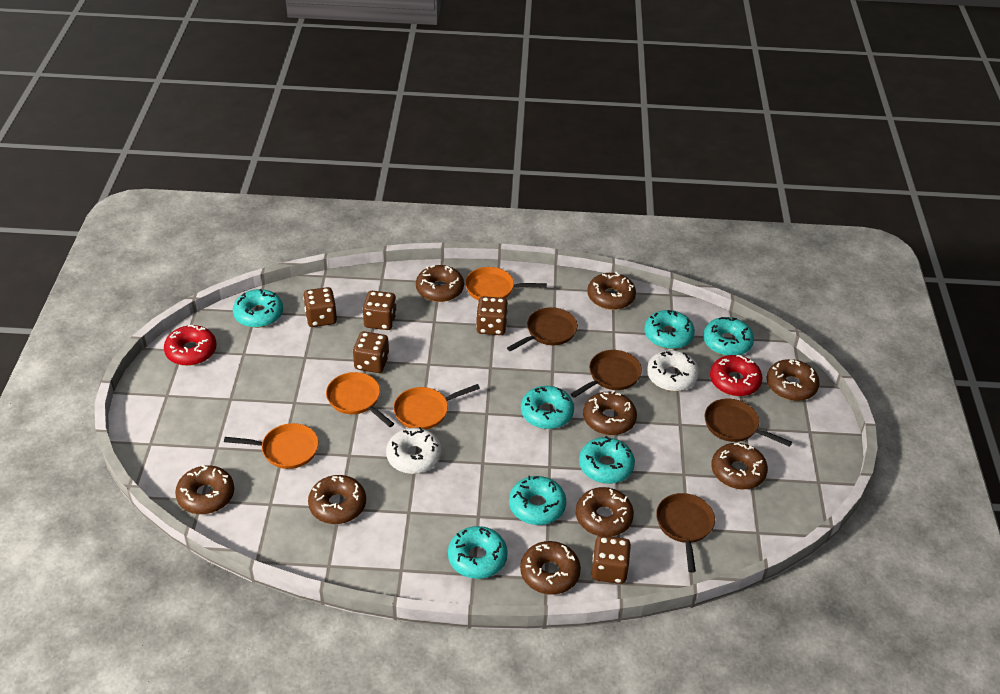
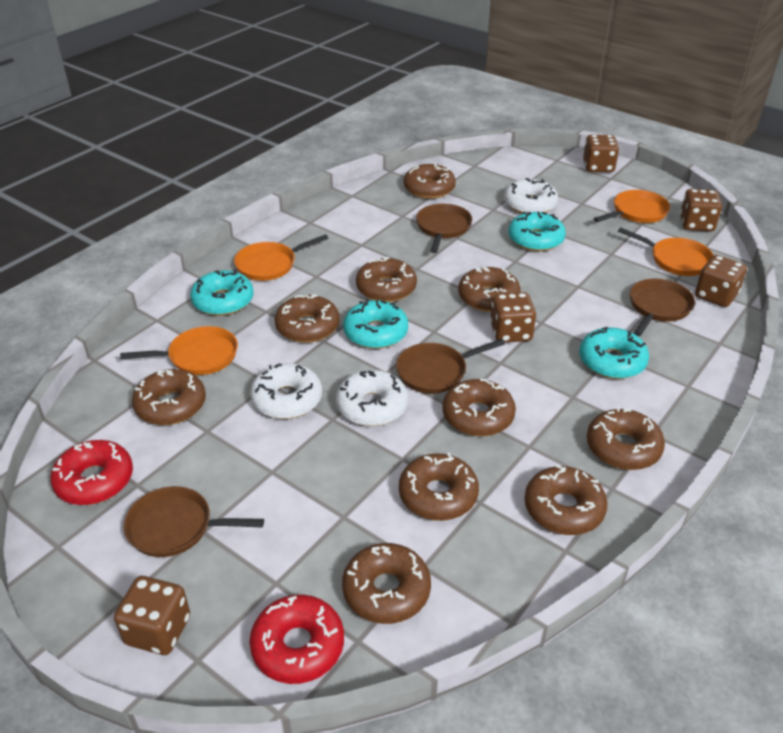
brown donut: [175,464,234,514] [308,475,366,524] [416,265,464,302] [520,541,581,595] [576,487,634,537] [583,390,637,435] [587,272,636,310] [711,443,768,489] [767,359,820,401] = 9 -> [132,369,206,425] [275,295,340,343] [342,543,431,624] [356,257,417,302] [399,453,479,521] [404,163,456,199] [442,379,516,436] [458,267,521,312] [524,464,608,535] [587,407,665,470] = 10
turquoise donut: [233,289,283,328] [448,526,508,579] [509,476,566,525] [521,386,574,429] [579,436,635,484] [644,310,695,349] [703,317,754,356] = 7 -> [190,270,254,316] [343,300,408,349] [508,212,566,251] [579,327,649,379] = 4
white donut: [386,427,442,474] [647,350,699,391] = 2 -> [250,364,322,419] [336,370,408,426] [504,178,558,214] = 3

